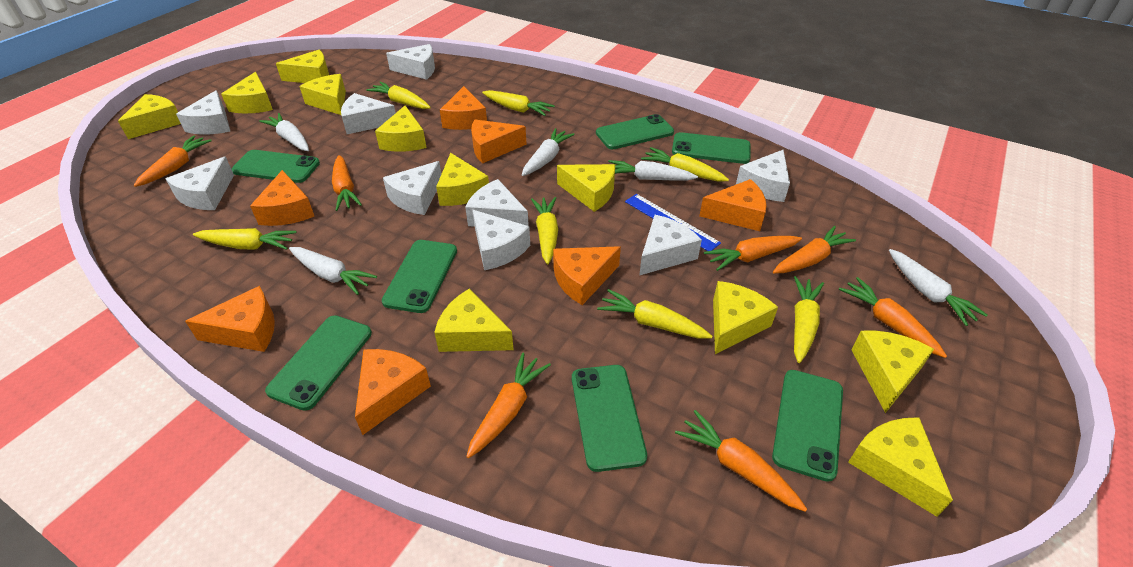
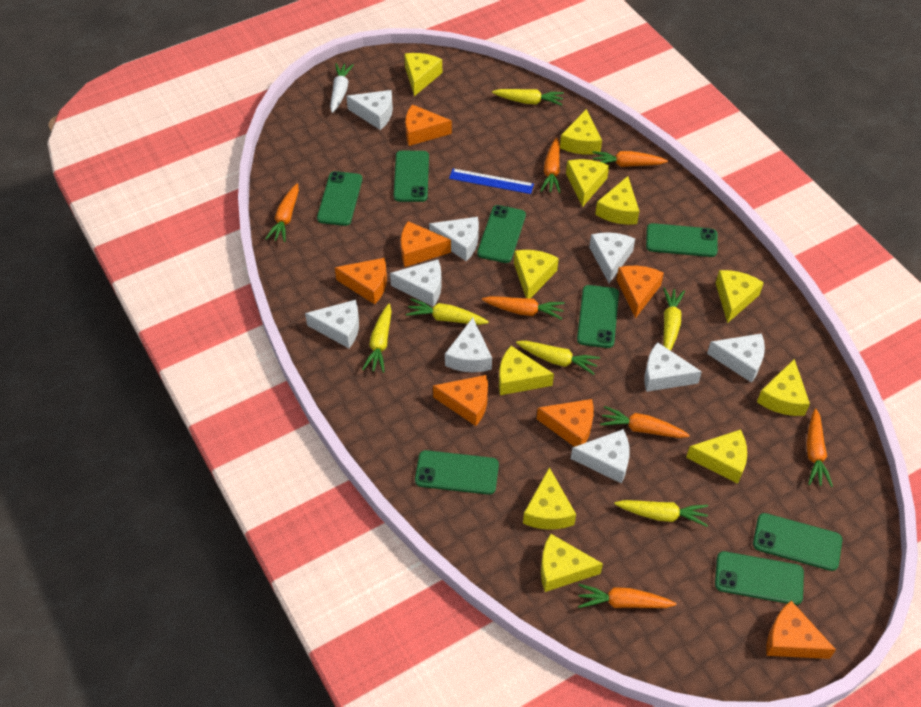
green phone: [232,150,320,183] [265,315,372,411] [382,240,457,313] [572,365,647,472] [596,114,674,149] [672,132,751,164] [772,370,843,482] = 7 -> [317,171,362,226] [393,151,429,202] [415,450,499,495] [477,205,526,263] [577,285,619,348] [646,223,718,257] [715,551,804,605] [753,513,842,571] = 8
white carrot: [259,113,309,151] [289,247,377,295] [522,128,575,176] [608,160,698,181] [889,249,988,326] = 5 -> [330,63,354,113] = 1
yellow carrot: [193,228,297,250] [366,82,431,109] [482,90,555,116] [531,197,558,265] [597,289,712,339] [641,147,729,182] [794,276,824,363] = 7 -> [362,304,392,373] [406,298,489,325] [492,89,564,106] [516,341,600,375] [615,500,708,527] [663,287,685,351] = 6

